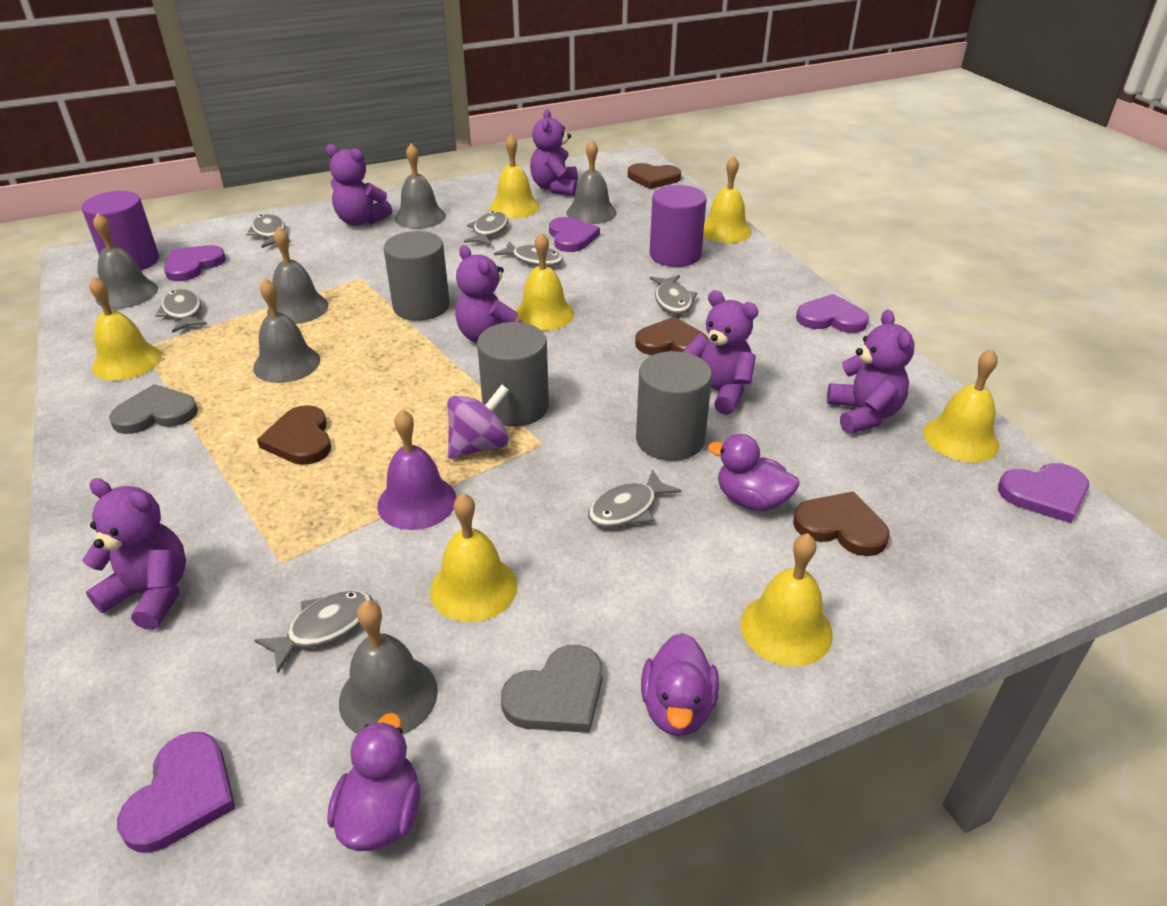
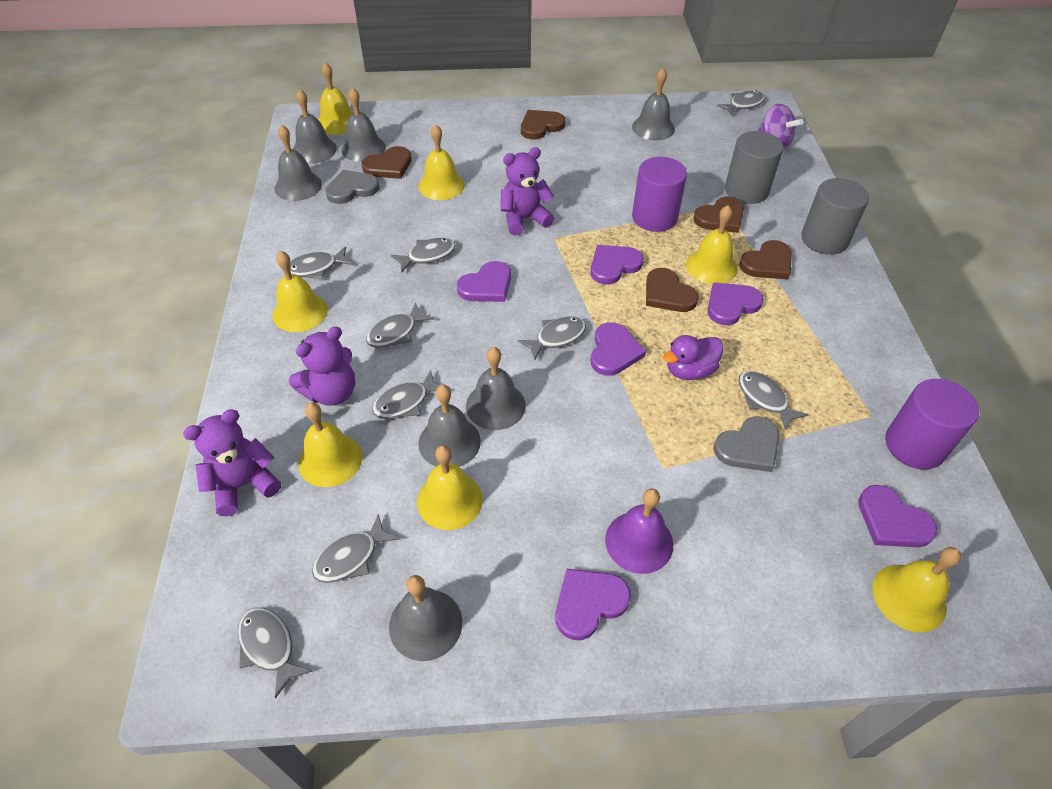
brown heart: [257,405,331,465] [628,163,681,189] [635,317,708,355] [793,491,889,556] = 4 -> [362,146,412,179] [521,110,565,139] [646,268,699,312] [694,197,744,233] [739,240,792,280] = 5
grey bell: [93,213,158,309] [253,278,320,383] [267,227,328,324] [339,600,438,735] [395,144,446,229] [566,140,617,224] = 6 -> [275,125,322,201] [293,89,337,163] [341,87,386,162] [389,575,462,661] [418,384,481,467] [466,347,526,430] [632,68,675,141] = 7
grey cylinder: [384,231,450,321] [477,322,549,427] [636,351,712,461] = 3 -> [725,131,784,204] [801,178,869,255] = 2
grey fish: [155,289,207,333] [246,214,291,248] [254,590,373,673] [464,211,508,246] [494,242,563,267] [588,469,681,528] [649,275,697,314] = 7 -> [238,608,312,699] [290,246,353,279] [312,514,400,583] [366,303,434,348] [372,370,440,419] [390,238,456,273] [518,316,586,360] [716,90,765,116] [738,371,809,431] = 9
purple duck: [327,713,420,851] [641,633,719,736] [708,434,799,511] = 3 -> [663,335,724,380] = 1
purple heart: [117,732,236,853] [164,245,226,281] [549,217,600,252] [796,294,869,333] [998,463,1089,524] = 5 -> [457,261,511,302] [555,569,631,640] [590,245,644,284] [590,322,646,376] [708,282,764,325] [858,485,937,547] = 6
purple teddy bear: [82,478,186,630] [326,144,392,226] [455,245,524,343] [530,109,578,196] [683,290,759,415] [827,310,915,434] = 6 -> [183,409,281,516] [289,326,355,406] [501,147,554,236] = 3

